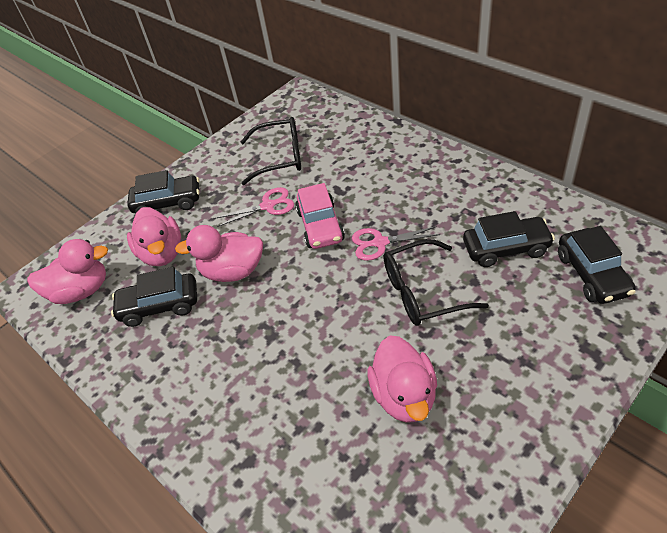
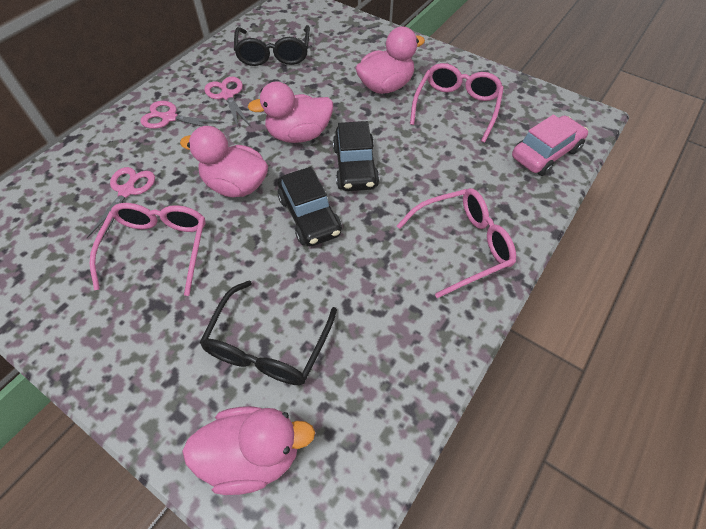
black car: [111,267,197,327] [127,170,200,213] [463,211,555,267] [558,226,636,304] = 4 -> [277,167,342,246] [333,121,379,191] = 2
pink glasses: none = 0 -> [90,203,206,296] [397,188,516,298] [410,63,504,143] = 3
pink scissors: [214,187,294,227] [352,226,440,261] = 2 -> [87,167,155,241] [140,101,224,129] [204,77,251,129] = 3

